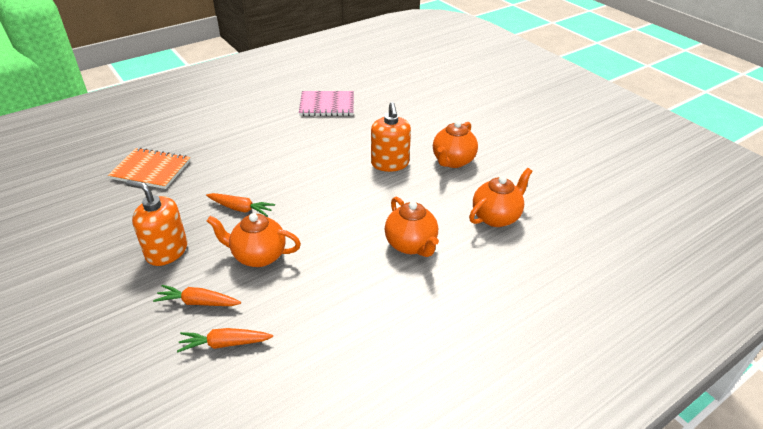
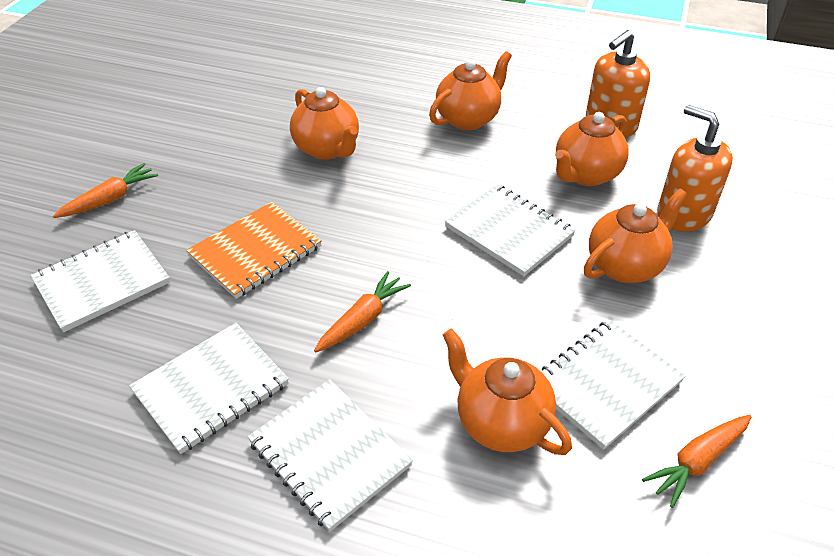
orange teapot: [207,213,301,267] [385,197,439,257] [433,121,478,168] [469,168,532,227] = 4 -> [290,87,359,160] [429,51,512,130] [443,329,572,455] [555,112,629,186] [584,189,687,283] = 5
pink notebook: [299,91,354,116] = 1 -> none = 0
white notebook: none = 0 -> [30,230,170,332] [129,323,289,454] [247,379,413,532] [444,184,576,276] [541,320,685,450] = 5

